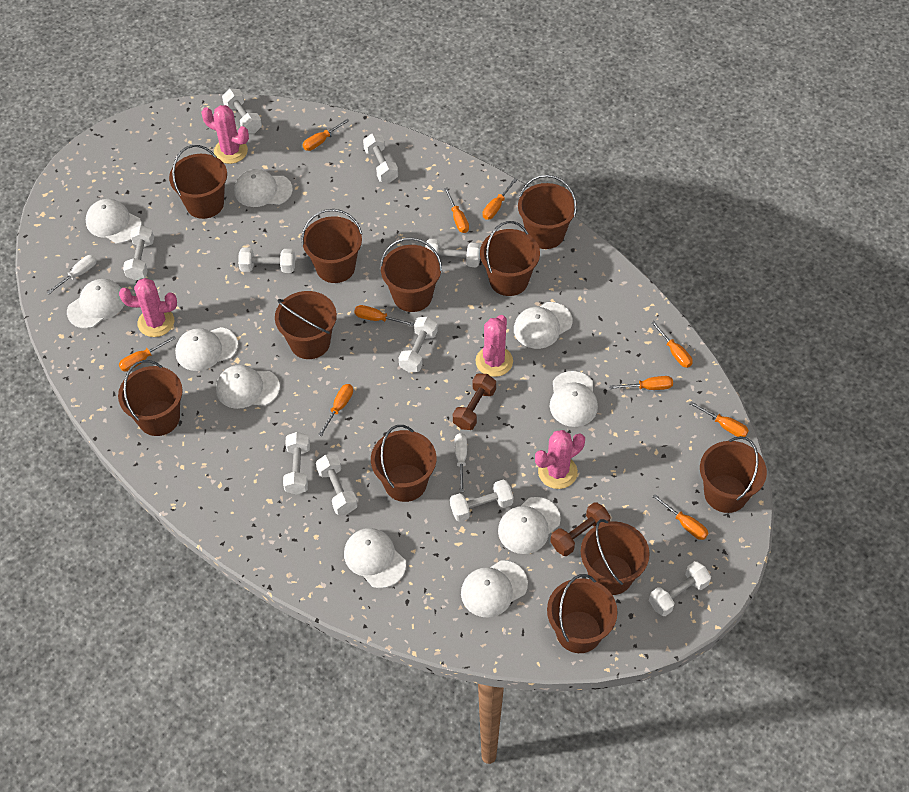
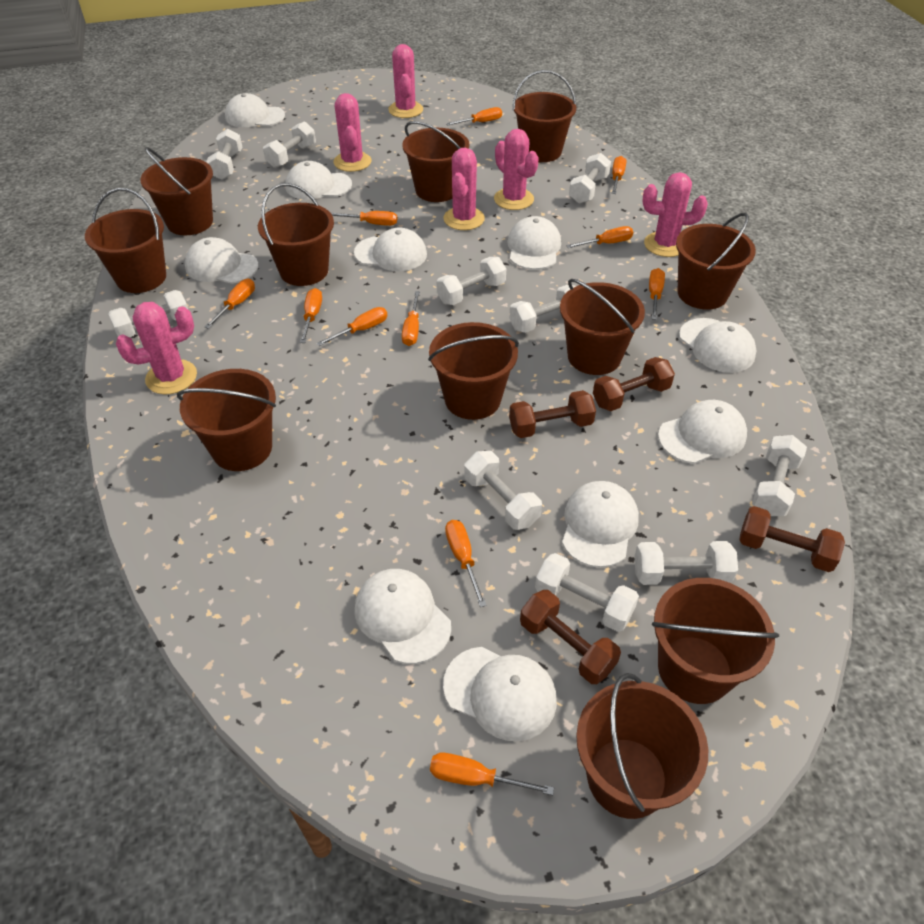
brown dumbbell: [453,373,496,430] [550,502,611,556] = 2 -> [509,390,596,438] [520,590,621,684] [593,357,675,411] [739,506,845,572] = 4
orange screwdriver: [119,336,176,371] [303,119,350,151] [318,384,353,436] [354,305,414,326] [444,188,469,233] [483,178,517,220] [609,376,673,390] [651,321,693,368] [652,494,708,540] [690,401,749,437] = 10 -> [205,279,255,329] [300,288,322,343] [316,307,387,346] [331,211,397,226] [402,291,420,346] [430,753,554,795] [445,520,487,607] [446,107,502,125] [566,226,633,248] [612,156,626,194] [649,268,665,320] = 11
pink cactus: [119,278,177,337] [202,105,249,164] [475,315,513,377] [535,430,585,489] = 4 -> [116,302,197,394] [333,93,371,172] [388,44,423,118] [443,148,485,230] [494,129,539,210] [642,172,708,257] = 6
white screwdriver: [47,255,97,294] [454,433,467,492] = 2 -> none = 0

